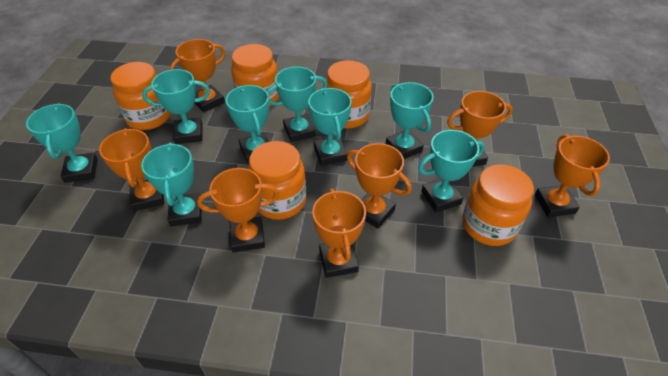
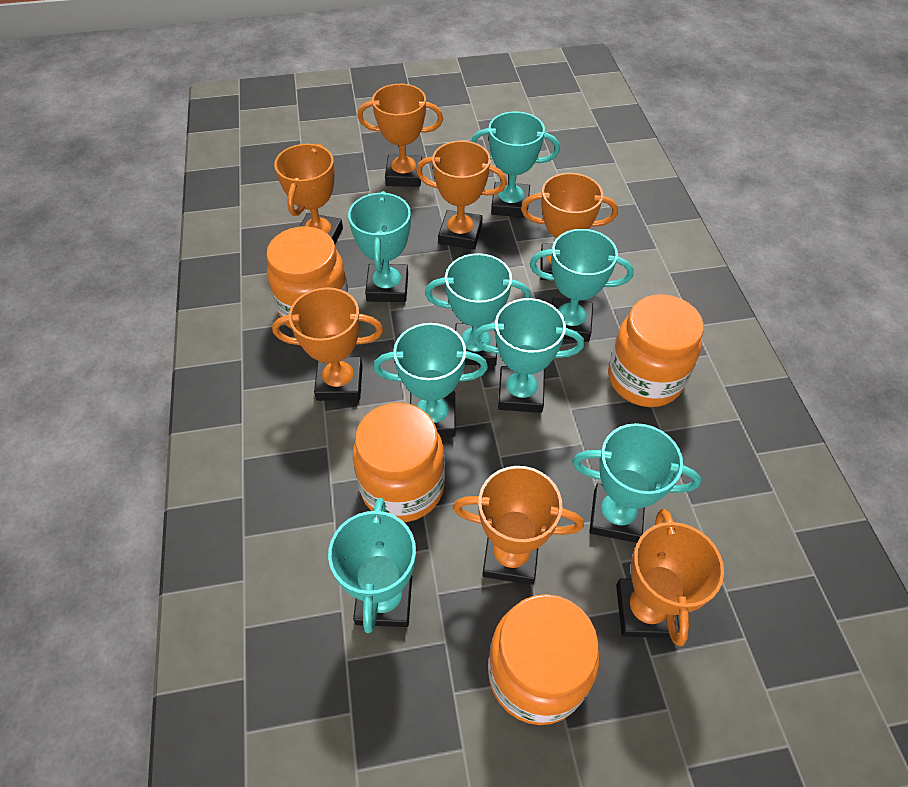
orange jar: [111,62,171,130] [231,44,279,107] [249,141,306,220] [326,60,372,129] [462,164,534,246] = 5 -> [266,226,349,329] [353,402,445,522] [488,594,600,725] [608,294,704,407] = 4

